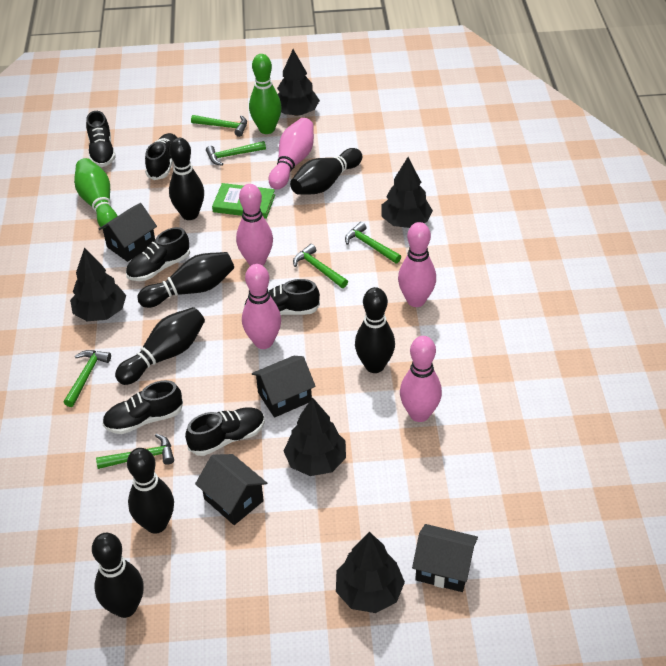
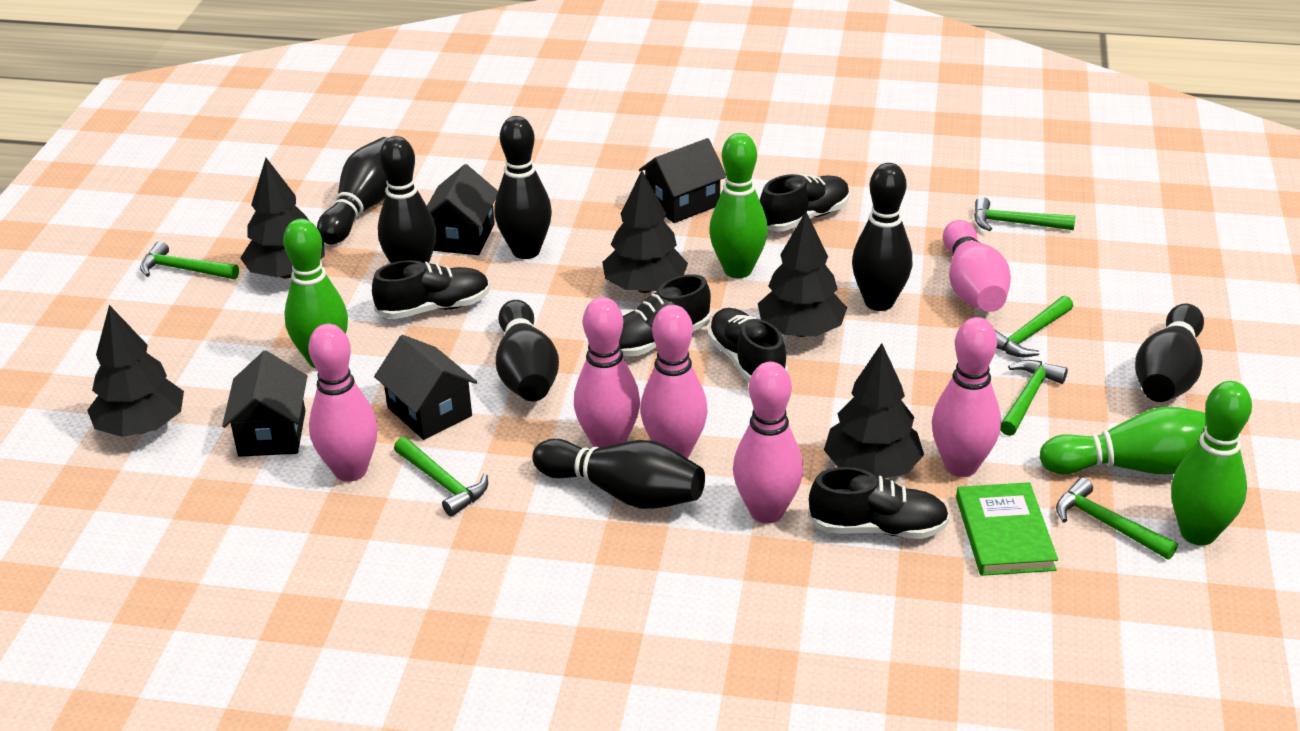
black shoe: [86,111,116,167] [102,380,183,434] [126,227,190,281] [145,133,177,180] [185,407,265,456] [244,279,320,315] = 6 -> [372,260,490,319] [619,274,711,356] [708,308,788,382] [760,174,850,232] [808,467,950,539] = 5
green bowling pin: [74,158,118,227] [249,54,282,134] = 2 -> [283,219,348,368] [709,133,768,278] [1040,407,1207,475] [1171,381,1252,545] = 4
pink bowling pin: [236,184,273,266] [242,264,281,349] [268,118,314,190] [398,222,436,307] [400,336,442,422] = 5 -> [308,324,378,482] [574,297,640,448] [641,305,708,458] [733,362,803,524] [932,317,1001,477] [943,220,1011,312] = 6

